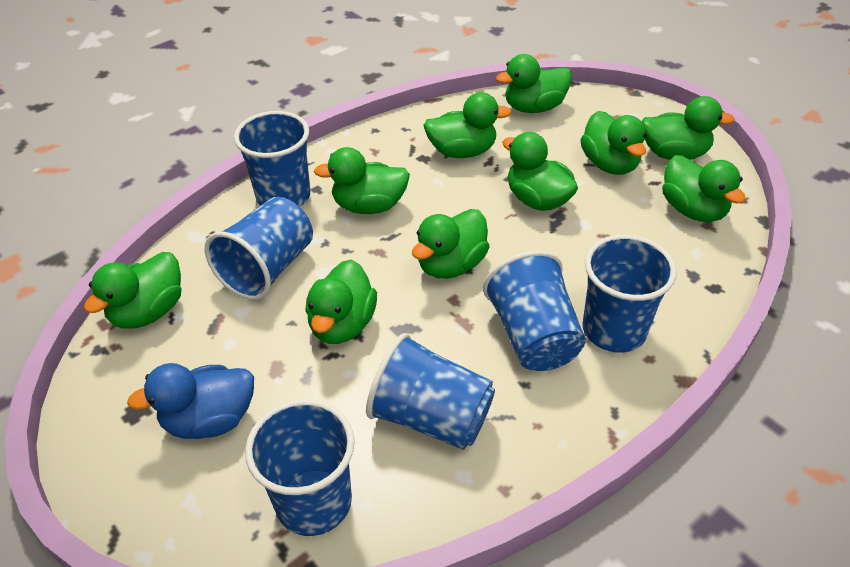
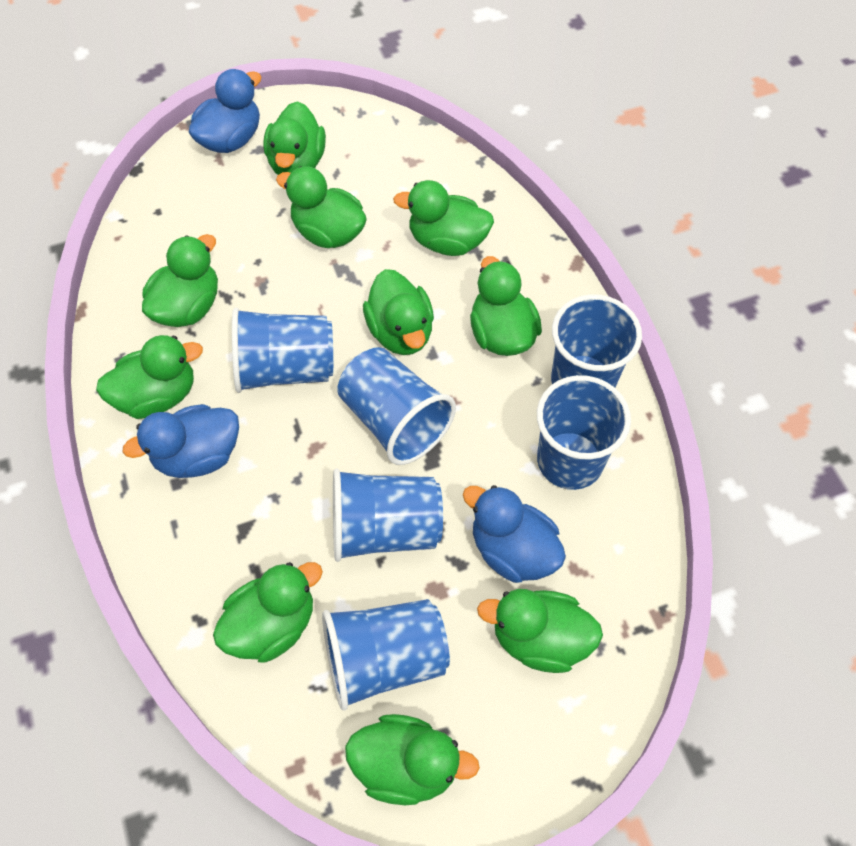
blue duck: [127,363,254,439] = 1 -> [123,404,239,478] [188,69,262,153] [463,485,566,583] = 3

